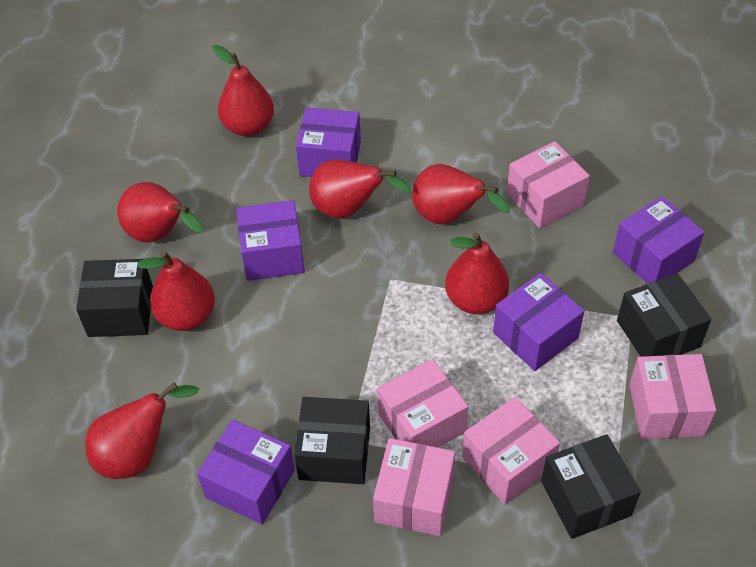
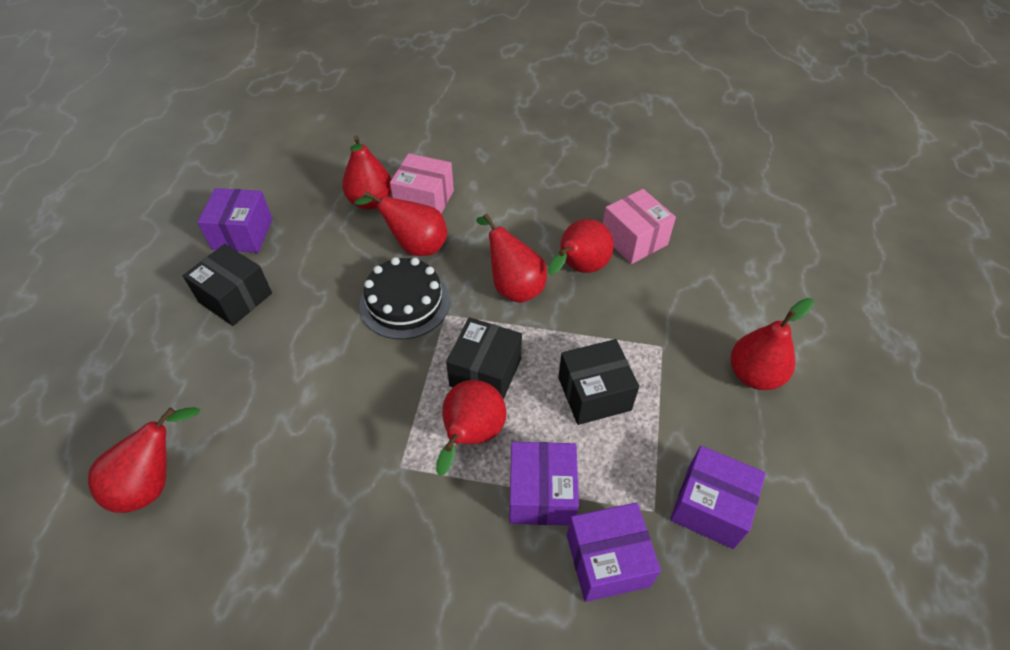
black box: [76,259,153,337] [294,397,370,484] [541,434,641,539] [617,273,711,357] = 4 -> [183,244,272,326] [446,317,522,400] [558,339,639,425] = 3
black cake: none = 0 -> [359,257,450,339] = 1
pink box: [373,438,455,536] [377,359,468,448] [462,397,560,504] [507,141,590,228] [629,354,716,439] = 5 -> [390,153,454,214] [603,189,676,264] = 2
purple box: [197,420,295,524] [236,200,305,281] [296,107,361,177] [493,273,585,371] [613,196,704,284] = 5 -> [197,188,273,253] [509,442,579,525] [567,502,661,602] [670,446,766,549] = 4

